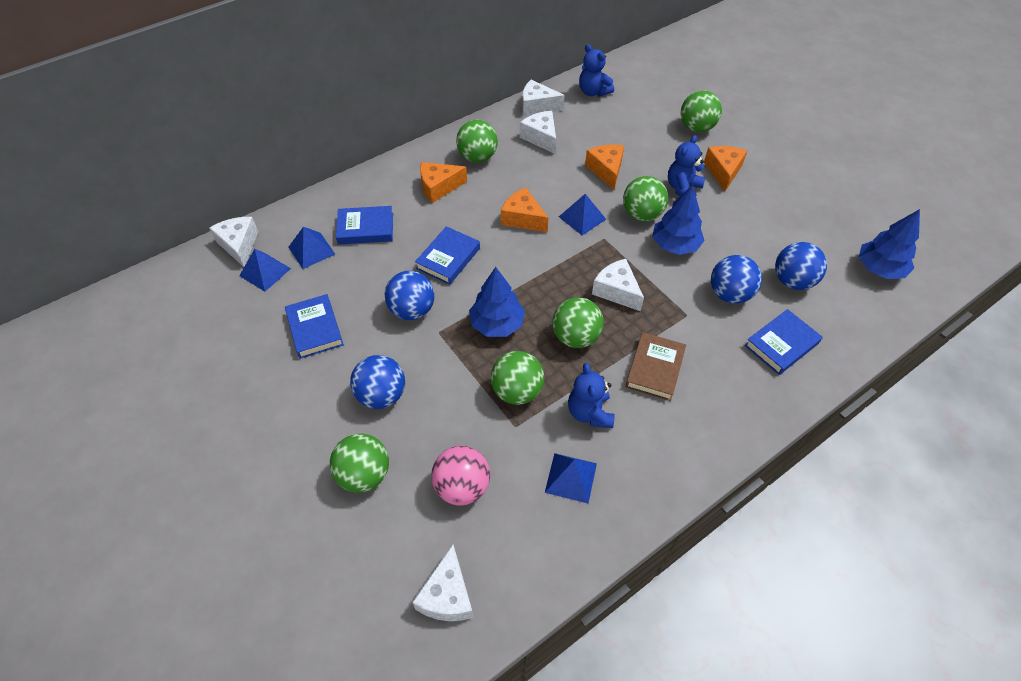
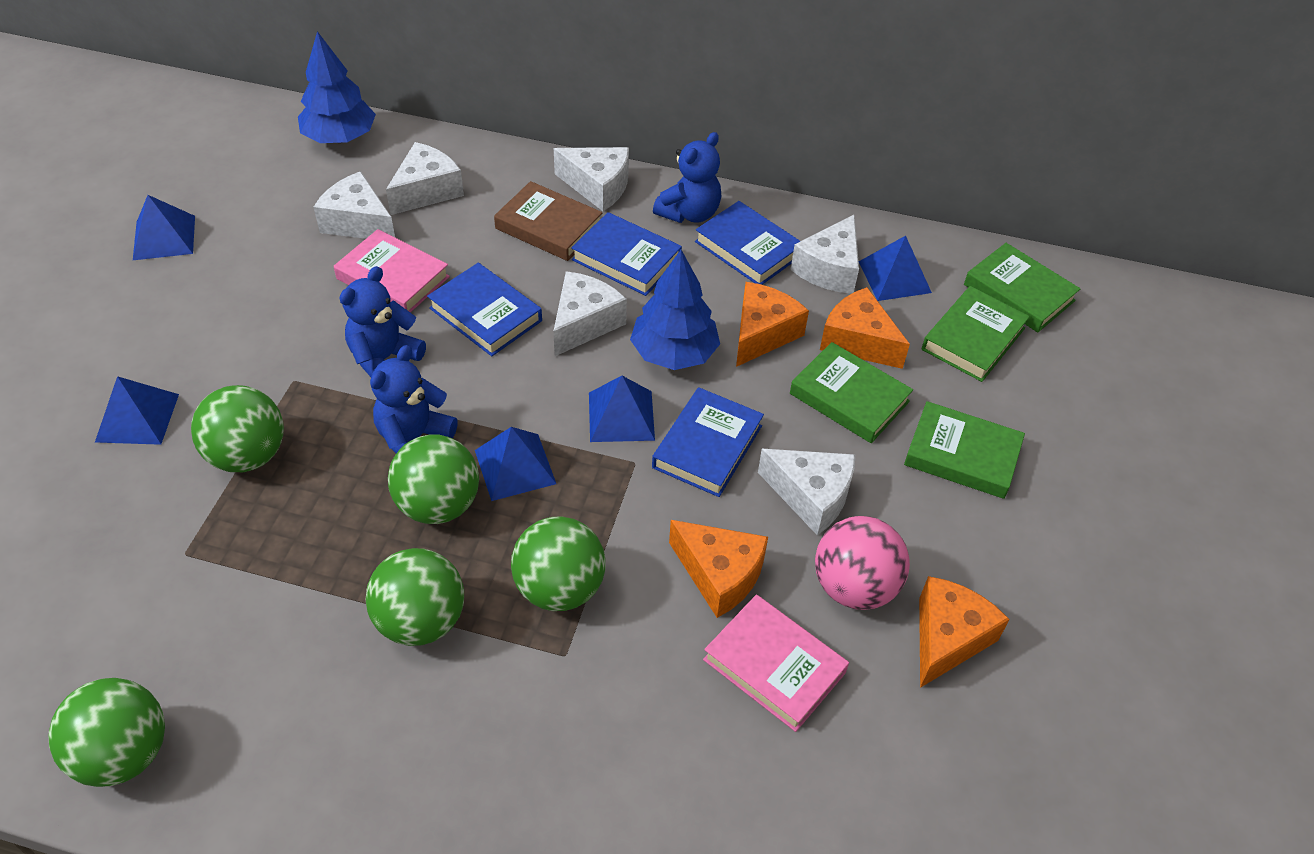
blue ball: [350,355,405,409] [385,271,435,320] [711,255,762,304] [775,242,827,290] = 4 -> none = 0
blue pyramid: [239,249,291,292] [289,227,335,269] [545,453,597,503] [559,194,606,235] = 4 -> [95,376,179,445] [133,195,195,260] [475,427,556,501] [589,376,655,442] [859,236,932,301] = 5
blue tree: [469,267,525,337] [652,185,705,255] [859,209,920,279] = 3 -> [298,31,376,143] [630,250,720,370] = 2
green ball: [330,434,389,493] [456,120,498,163] [491,351,544,405] [553,297,604,348] [623,176,668,221] [681,90,722,132] = 6 -> [49,678,165,787] [191,385,284,472] [366,548,464,646] [388,434,479,524] [511,516,606,611] = 5
green book: none = 0 -> [790,342,913,443] [904,401,1025,499] [922,286,1030,382] [964,243,1080,332] = 4
pink book: none = 0 -> [334,229,450,313] [703,595,849,732] = 2
white cheese: [209,217,258,267] [412,545,474,621] [520,111,556,154] [522,80,565,116] [592,259,644,311] = 5 -> [314,171,395,239] [386,142,464,215] [553,271,627,356] [554,147,629,211] [758,449,855,535] [790,214,859,294] = 6

